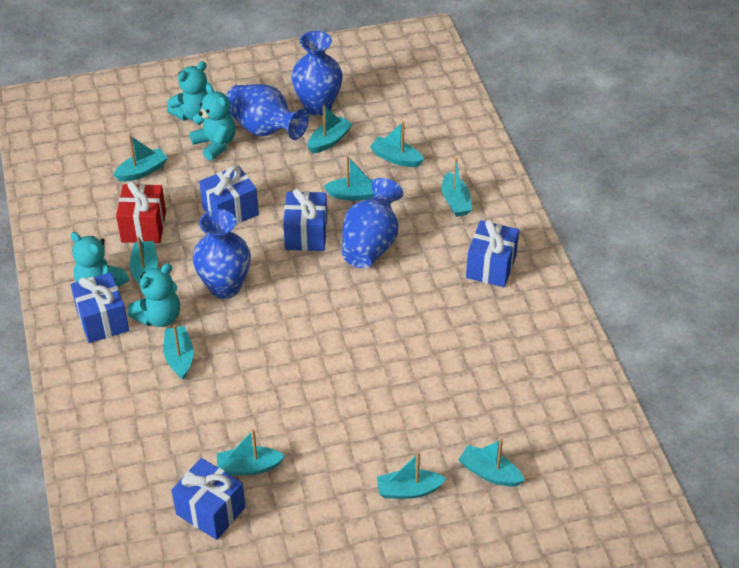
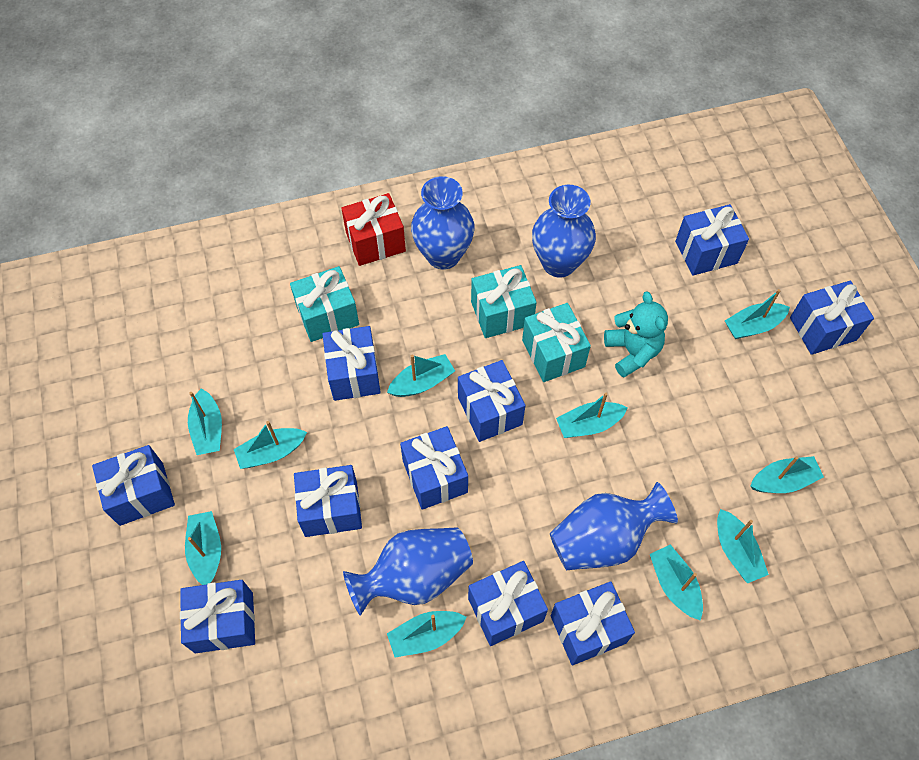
blue gift: [71,272,129,343] [172,458,246,540] [199,165,259,224] [283,189,327,251] [466,219,519,287] = 5 -> [92,445,175,526] [180,580,255,653] [294,465,362,537] [322,326,381,401] [400,426,468,510] [458,360,525,442] [468,561,548,646] [551,581,635,665] [675,204,749,276] [790,281,874,355] = 10
turquoise gift: none = 0 -> [290,266,359,342] [471,265,537,338] [522,303,591,382] = 3
turquoise teddy bear: [70,232,129,287] [128,263,180,327] [167,61,210,121] [189,84,236,161] = 4 -> [604,291,668,377] = 1

